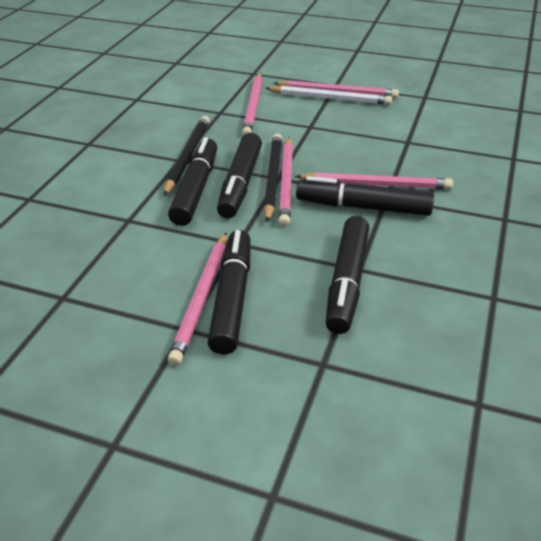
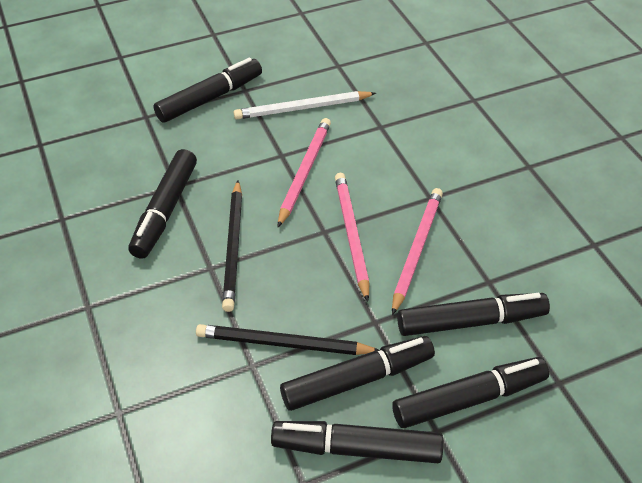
black marker: [168,137,217,226] [207,230,251,355] [217,133,262,219] [296,176,434,216] [326,216,369,334] = 5 -> [128,149,197,259] [153,57,262,123] [271,421,443,463] [280,336,435,411] [392,357,549,428] [397,293,550,336] = 6
pink pencil: [168,233,227,365] [242,73,262,136] [273,80,399,98] [279,137,293,227] [295,172,453,189] = 5 -> [278,118,331,227] [335,173,369,302] [392,188,443,315] = 3

